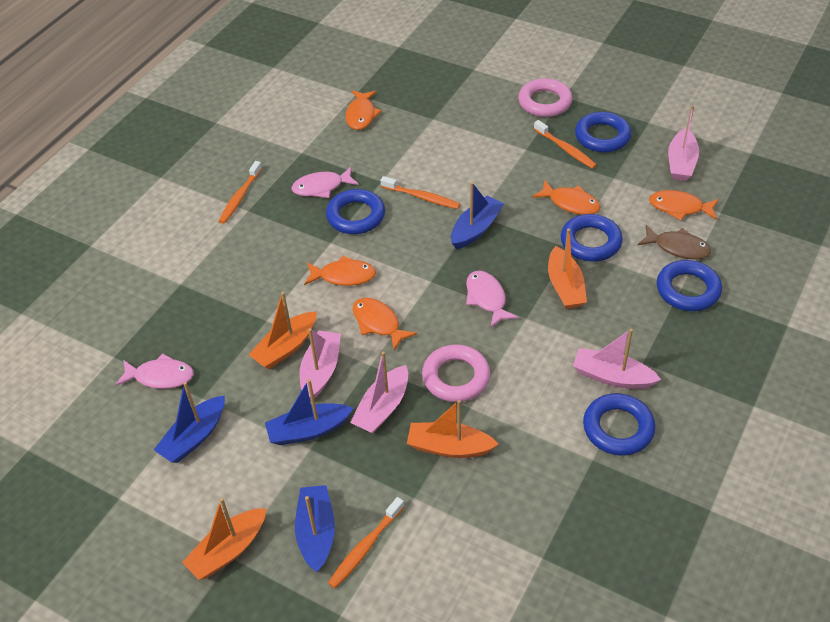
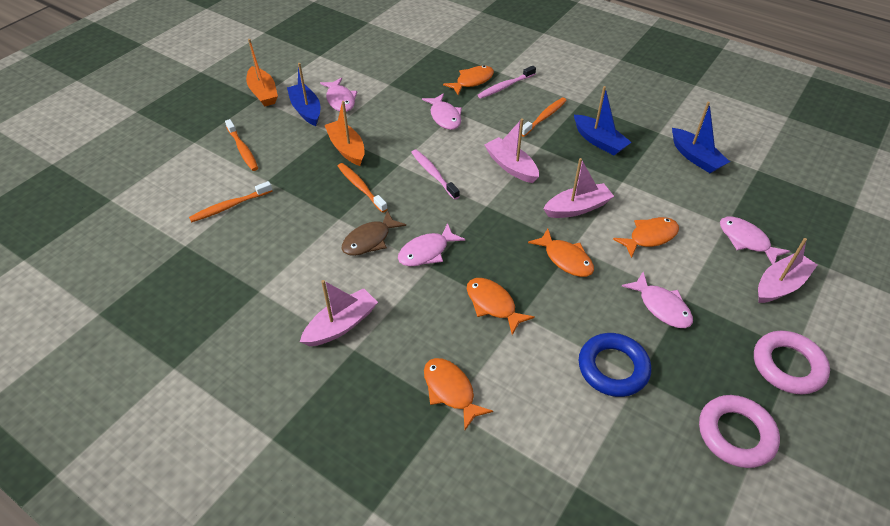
blue boat: [154,382,225,463] [265,379,354,445] [295,485,335,572] [451,182,504,249] = 4 -> [287,63,320,126] [574,86,632,155] [672,101,730,173] = 3
blue ring: [326,189,385,234] [561,214,623,262] [575,112,632,152] [583,393,655,456] [657,260,722,311] = 5 -> [579,333,651,397] = 1
orange boat: [182,498,266,580] [248,292,317,369] [407,400,499,458] [548,229,587,309] = 4 -> [246,39,278,106] [324,101,365,166] = 2
pink fish: [115,353,194,389] [292,167,359,198] [466,270,519,327] = 3 -> [320,77,357,112] [398,223,465,266] [422,93,462,130] [622,272,693,328] [720,217,790,265] = 5
pink toothbrush: none = 0 -> [411,149,460,200] [478,66,536,99] = 2

